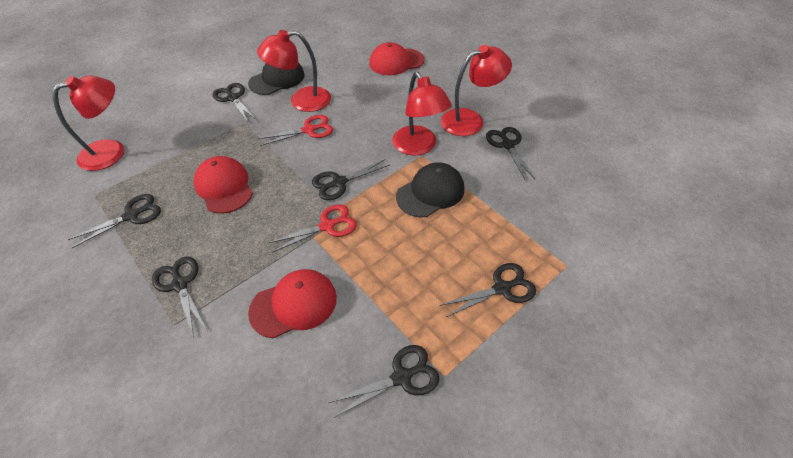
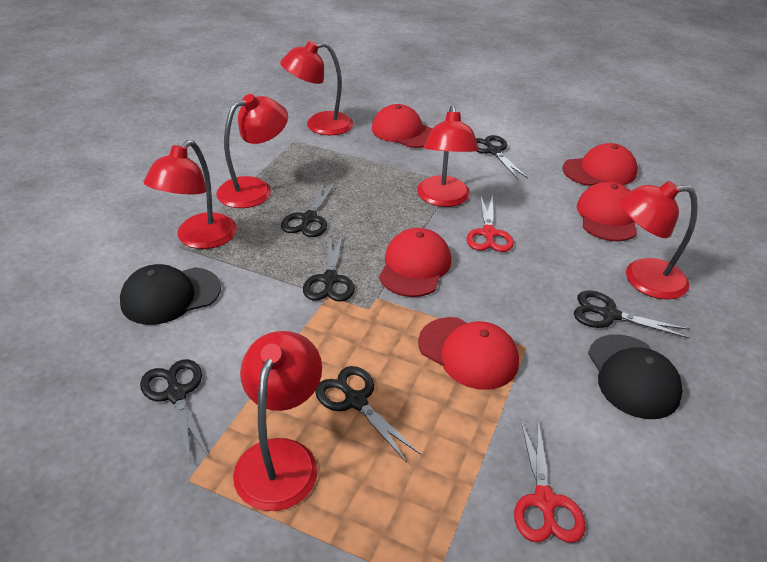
black scissors: [68,194,161,248] [152,256,207,338] [213,83,257,121] [312,159,390,200] [329,345,440,417] [440,263,536,317] [486,127,535,181] = 7 -> [140,359,209,460] [281,183,335,237] [303,233,355,302] [315,366,421,463] [476,135,528,179] [574,291,690,338] = 6
red cap: [194,156,253,214] [248,269,337,338] [369,42,424,75] = 3 -> [372,104,433,148] [379,228,451,297] [418,317,519,390] [562,143,638,186] [577,182,637,242] = 5
red lamp: [53,76,125,171] [257,30,331,112] [392,72,452,156] [441,45,512,136] = 4 -> [143,140,237,249] [216,94,288,208] [233,331,322,511] [280,41,353,135] [417,106,479,207] [620,181,698,300] = 6

